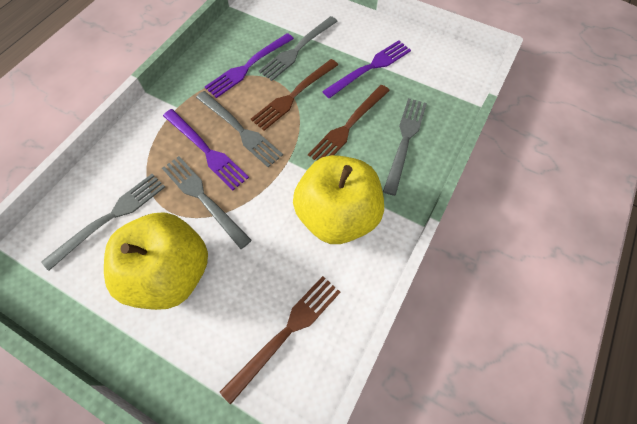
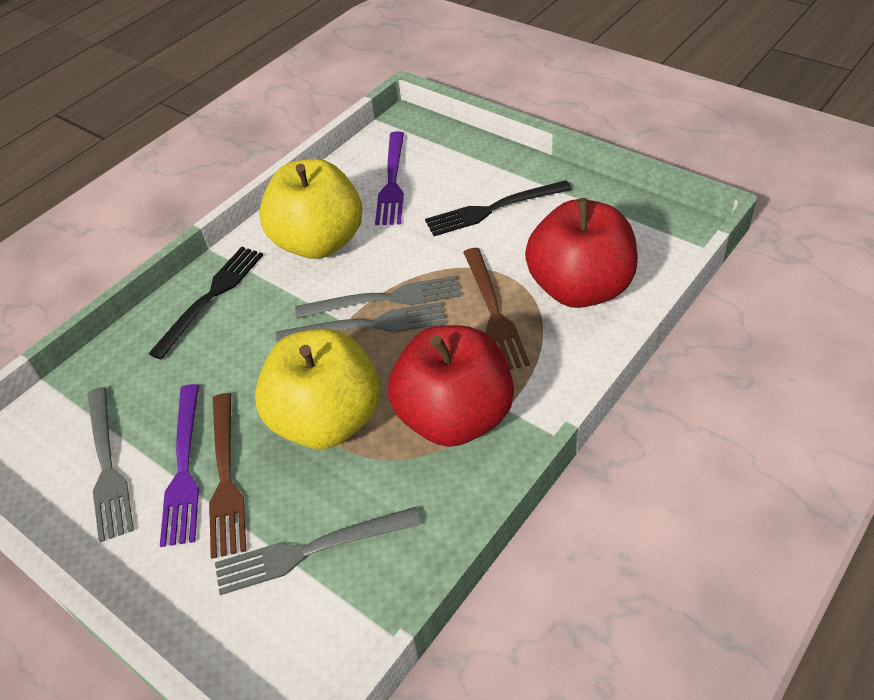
black fork: none = 0 -> [148,247,263,360] [425,180,572,236] = 2
brown fork: [220,276,341,405] [251,59,338,131] [308,85,390,160] = 3 -> [209,393,246,559] [463,248,530,370] = 2
grey fork: [41,174,165,271] [162,156,252,249] [196,91,283,167] [259,16,338,81] [383,98,427,196] = 5 -> [88,387,134,542] [215,507,421,595] [276,302,446,343] [295,275,461,318] = 4
purple fork: [163,109,249,191] [205,33,294,98] [322,40,411,98] = 3 -> [160,384,199,547] [375,131,404,225] = 2
red apple: none = 0 -> [388,325,514,447] [525,198,638,308] = 2

